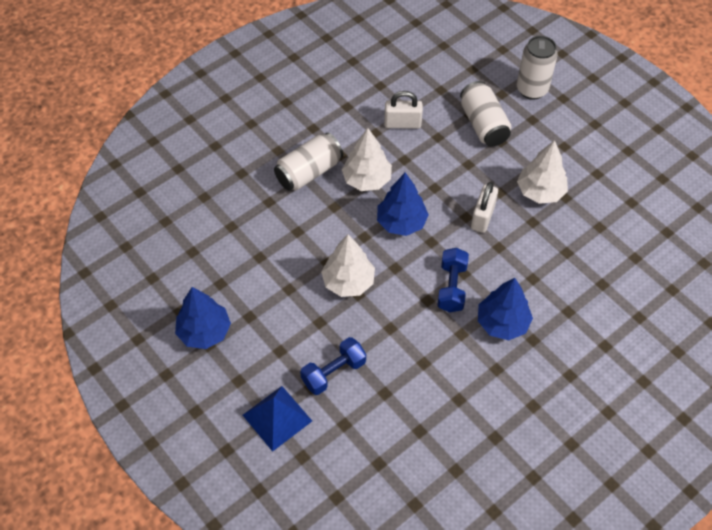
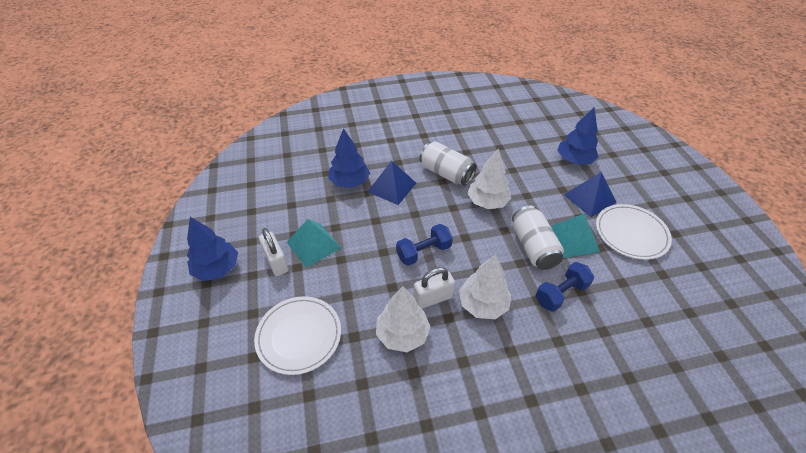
blue pyramid: [243,386,312,452] = 1 -> [368,161,416,205] [564,172,617,217] = 2
turquoise pyramid: none = 0 -> [287,219,341,268] [551,214,600,258] = 2
white can: [274,133,343,190] [460,81,511,146] [517,36,558,100] = 3 -> [419,141,477,186] [512,206,564,270] = 2
white plate: none = 0 -> [254,296,341,375] [596,204,672,260] = 2

